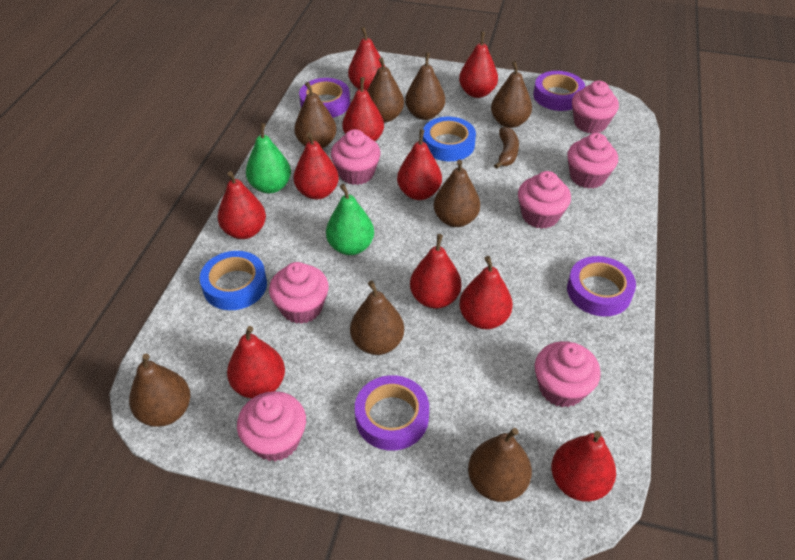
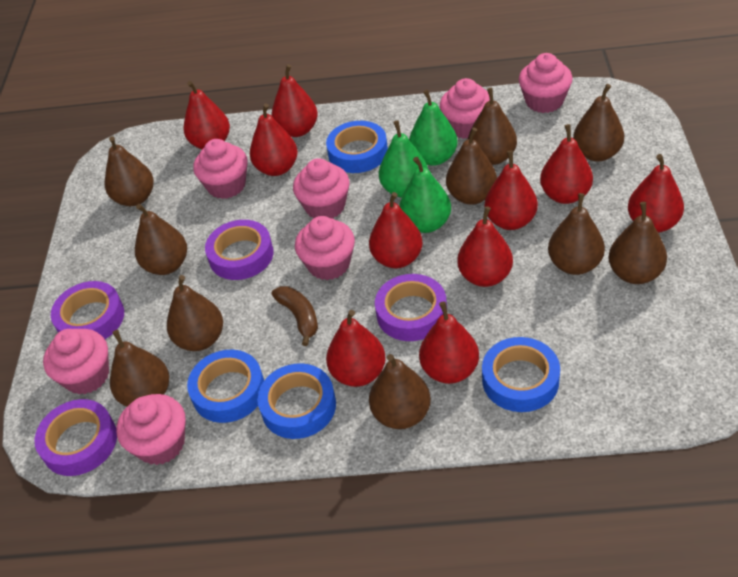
blue tape: [200,251,267,310] [423,117,476,161] = 2 -> [187,350,264,423] [257,363,336,439] [326,121,388,173] [482,337,560,412] = 4
brown pear: [129,354,190,427] [294,82,337,149] [350,281,404,355] [367,58,404,123] [405,52,445,120] [434,159,480,227] [468,428,532,502] [491,61,532,128] = 8 -> [105,136,154,206] [110,330,169,407] [135,204,187,275] [167,275,223,351] [369,354,431,429] [446,127,497,205] [468,88,517,165] [548,193,605,275] [573,84,624,161] [608,202,667,284] = 10
green pear: [246,123,291,193] [326,184,374,255] = 2 -> [379,120,428,197] [399,157,451,233] [409,90,458,166] = 3

